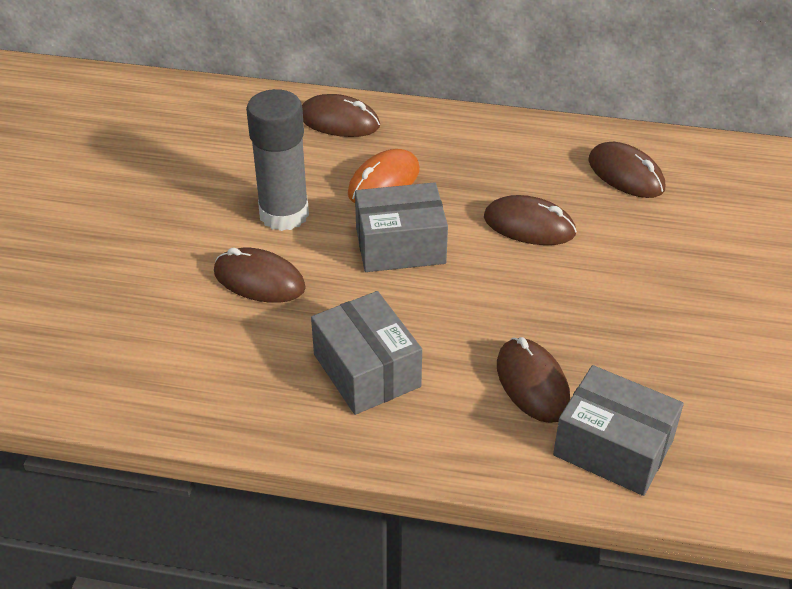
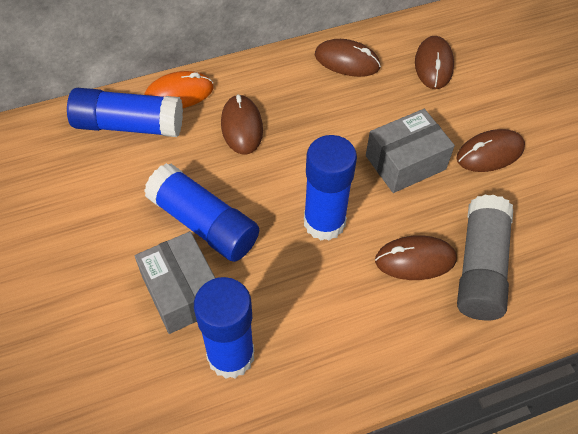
blue glue stick: none = 0 -> [67,88,183,137] [144,163,259,262] [194,277,254,379] [304,135,357,241] = 4
grey box: [311,291,422,415] [355,182,448,272] [553,365,684,496] = 3 -> [135,231,215,334] [366,109,455,193] = 2

